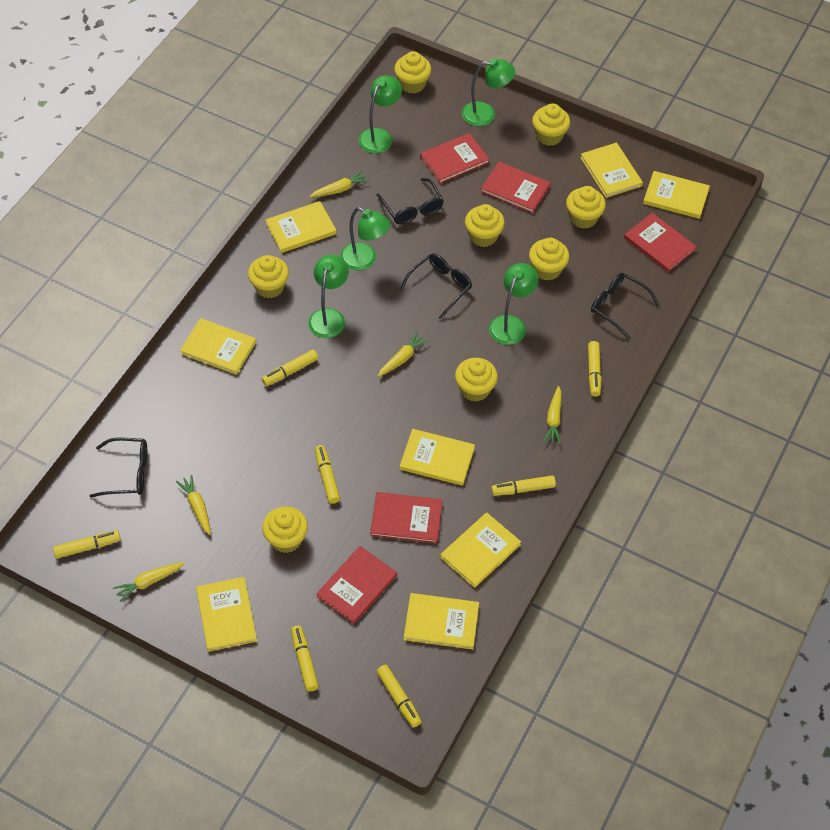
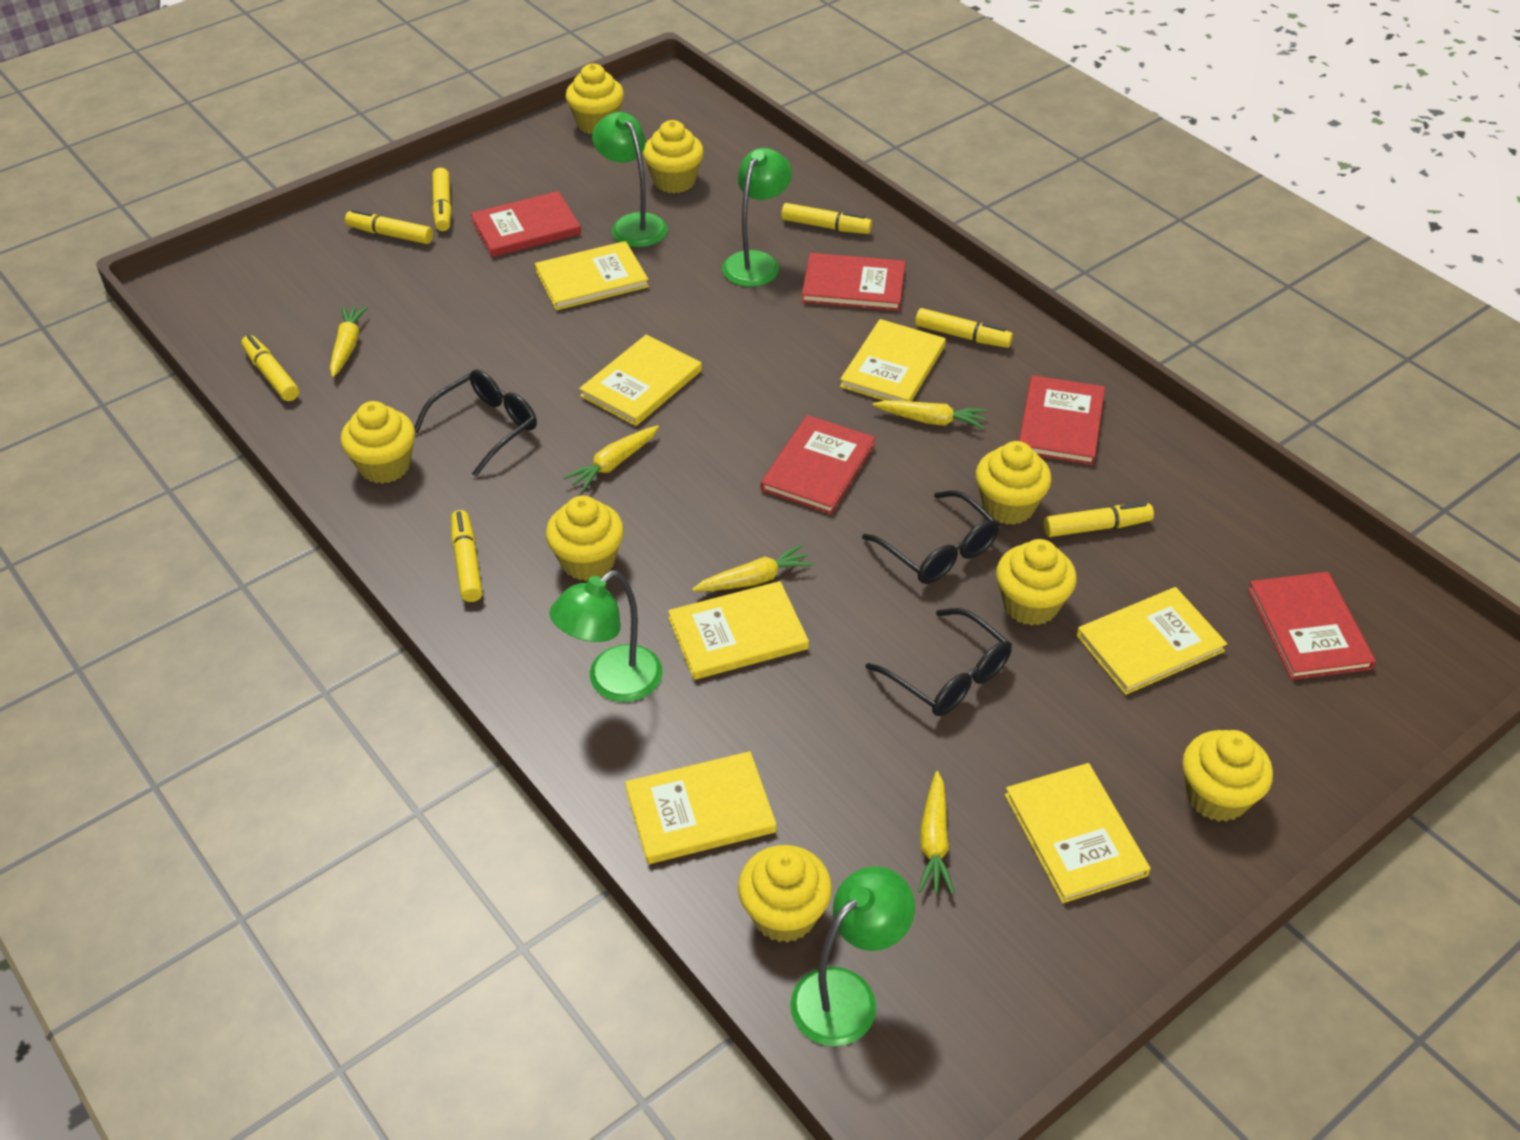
black glasses: [90,437,147,498] [376,178,444,224] [400,253,472,319] [591,273,660,339] = 4 -> [414,369,537,477] [862,490,1000,584] [866,608,1012,716] = 3
green lamp: [308,255,349,338] [340,207,391,270] [359,75,402,153] [462,59,515,126] [489,263,539,345] = 5 -> [550,571,663,702] [592,112,668,247] [722,148,792,287] [790,866,915,1046] = 4
yellow book: [180,318,256,375] [196,577,257,652] [266,201,337,253] [400,429,475,486] [404,593,479,650] [440,512,521,588] [580,143,643,198] [643,171,710,219] = 8 -> [535,241,649,310] [579,335,702,426] [625,751,777,864] [668,581,809,680] [840,319,946,401] [1005,763,1150,903] [1076,587,1227,695] = 7

